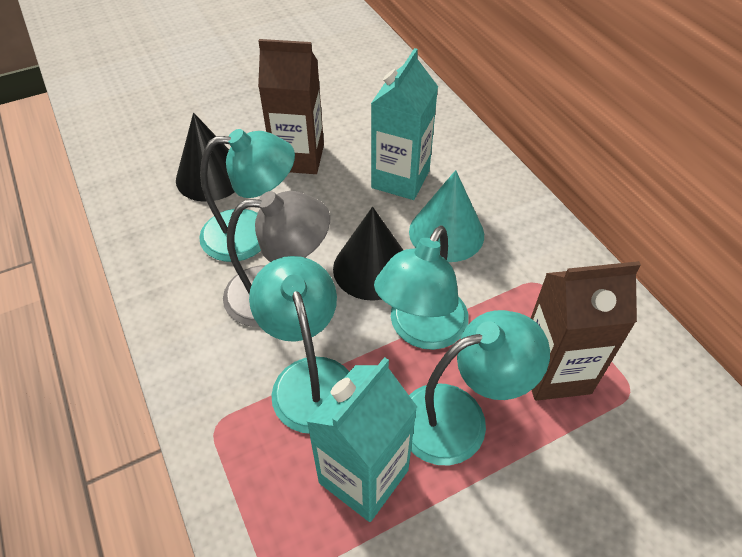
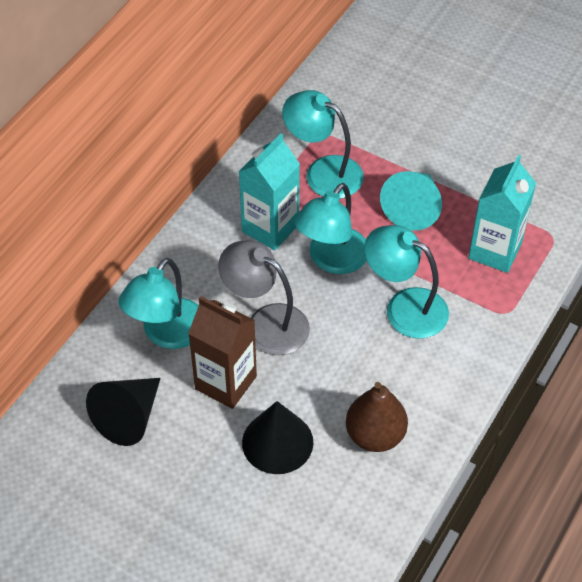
brown carton: [258,39,324,174] [531,261,641,401] = 2 -> [188,296,257,409] = 1
brown pear: none = 0 -> [346,382,408,452] = 1

